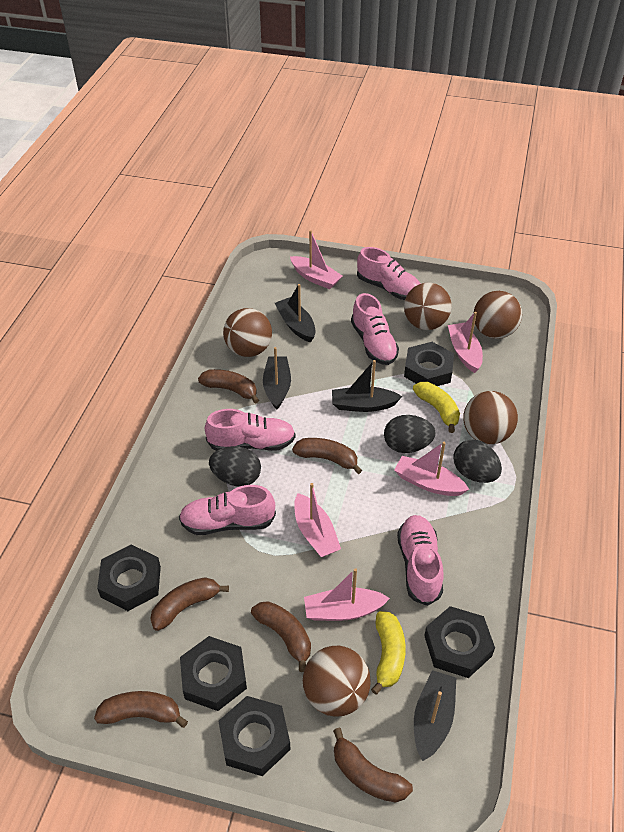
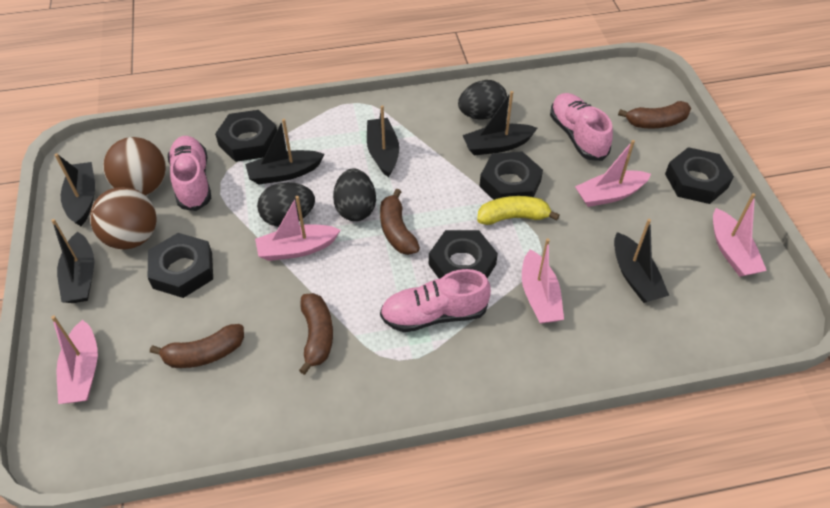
black boat: [263,347,291,410] [275,284,316,343] [332,360,402,412] [414,670,456,761] = 4 -> [51,219,94,303] [55,153,95,226] [245,119,324,184] [367,105,399,177] [462,91,537,155] [614,219,669,303] = 6
brown ball: [223,308,272,357] [303,646,371,716] [404,282,452,330] [463,391,518,444] [473,291,522,339] = 5 -> [90,187,157,249] [103,137,166,195] = 2
brown banana: [94,691,188,728] [150,577,229,631] [198,369,259,404] [251,601,311,672] [292,438,362,474] [333,728,413,803] = 6 -> [150,324,244,368] [299,293,333,375] [380,189,420,255] [618,101,691,128] = 4
pink shoe: [179,485,276,535] [205,409,296,451] [351,293,399,365] [357,247,421,300] [397,515,444,606] = 5 -> [168,136,211,211] [380,269,491,332] [550,93,613,161] = 3
yellow banana: [371,611,406,695] [413,382,460,433] = 2 -> [477,196,560,225] = 1

